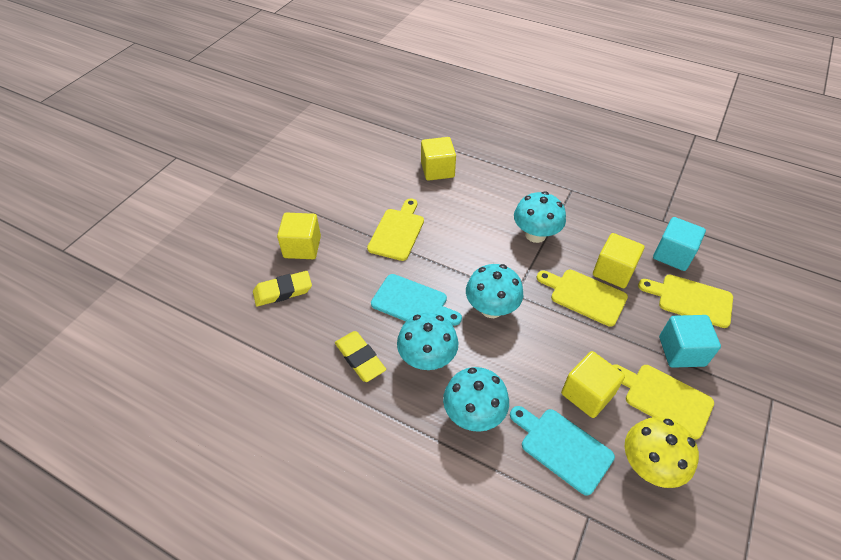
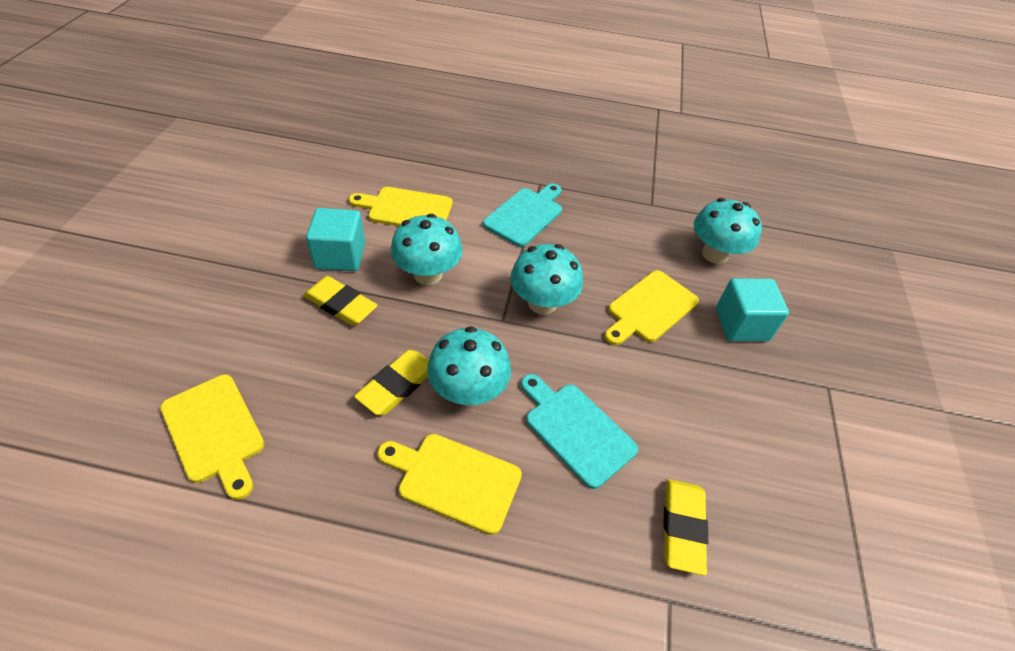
yellow cube: [277,213,321,259] [421,137,456,181] [561,351,625,418] [593,233,645,288] = 4 -> none = 0
yellow eraser: [253,271,312,307] [335,331,386,382] = 2 -> [303,276,378,326] [354,350,429,415] [663,479,708,576] = 3
yellow mushroom: [625,417,699,488] = 1 -> none = 0

